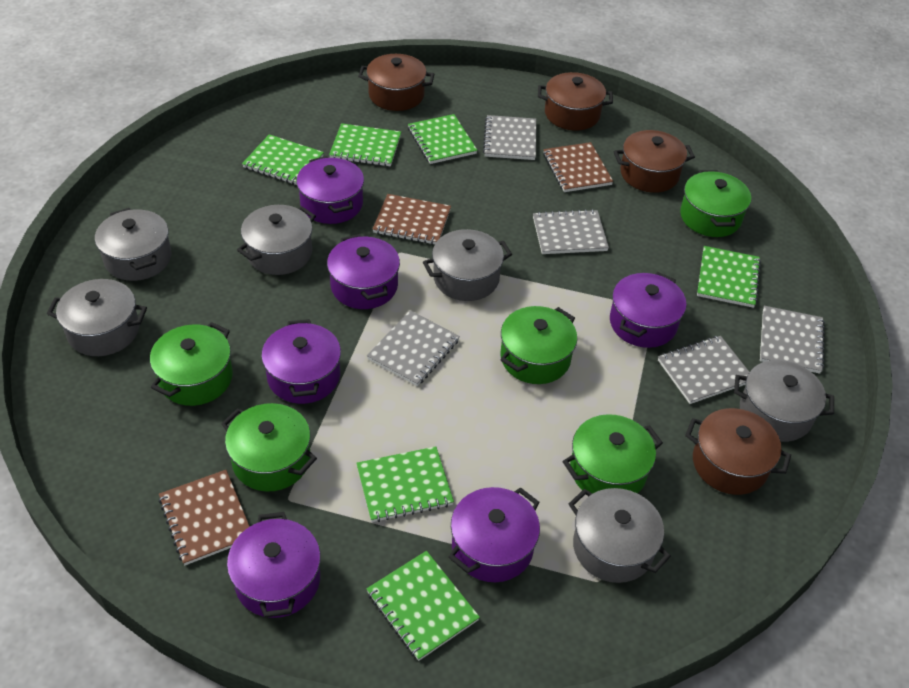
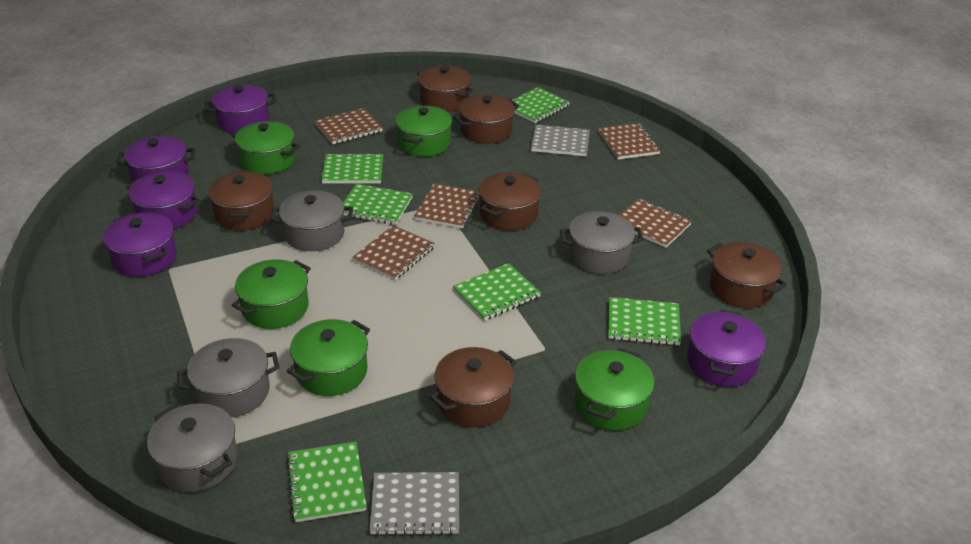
brown notebook: [159,470,250,565] [373,194,451,245] [543,142,613,192] = 3 -> [315,108,383,144] [352,225,435,280] [414,183,480,229] [598,123,661,160] [619,198,692,248] = 5
brown pot: [358,54,434,111] [538,72,613,131] [614,130,695,193] [685,408,791,495] = 4 -> [208,171,274,230] [417,65,473,112] [430,347,517,427] [454,94,519,144] [479,172,541,230] [707,242,787,308] = 6
grey notebook: [367,310,460,386] [483,115,536,160] [533,209,609,254] [658,336,749,404] [760,306,825,374] = 5 -> [369,472,459,536] [531,124,590,156] = 2
grey pot: [47,279,147,356] [95,208,171,281] [237,205,316,275] [423,229,512,301] [569,488,671,583] [734,360,834,442] = 6 -> [147,403,238,492] [177,338,280,417] [270,191,353,251] [560,211,644,274] = 4
purple pot: [227,512,321,618] [261,319,341,404] [296,156,364,224] [327,234,400,309] [448,487,540,582] [610,272,686,348] = 6 -> [103,213,177,276] [116,136,195,182] [126,171,200,228] [205,84,276,133] [687,309,766,386] = 5

